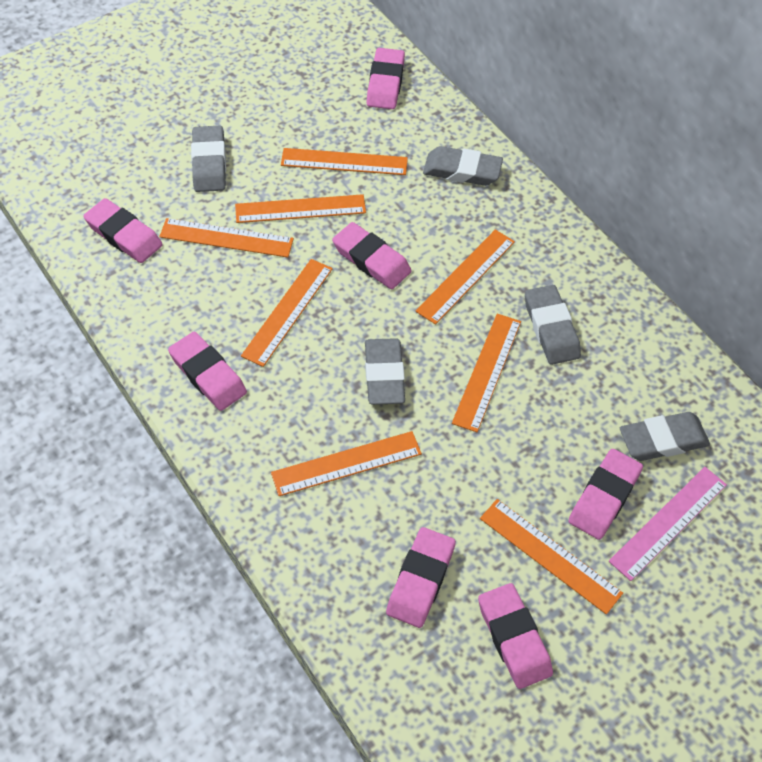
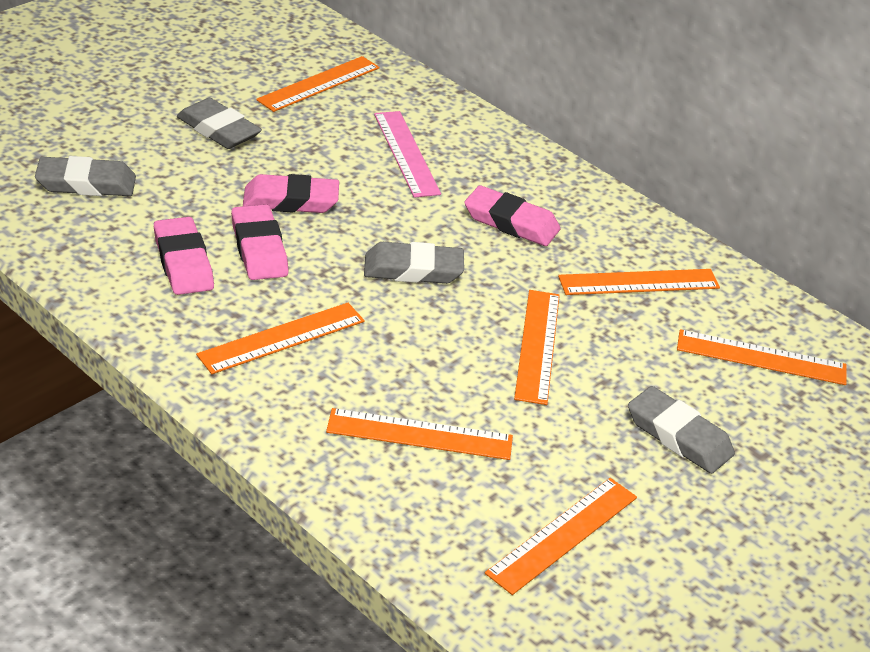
grey eraser: [191,126,226,192] [365,338,405,405] [423,146,503,186] [525,285,581,365] [620,412,710,461] = 5 -> [35,156,136,196] [177,98,262,149] [364,242,464,284] [628,386,735,474] = 4
orange ruler: [159,218,294,257] [235,194,366,223] [241,259,333,367] [271,431,422,496] [281,148,408,175] [415,230,515,325] [452,314,521,432] [480,499,623,615] = 8 -> [196,303,365,374] [256,56,379,112] [326,408,513,460] [485,478,637,595] [514,290,560,405] [558,269,720,295] [677,329,847,385] = 7
pink eraser: [83,198,163,263] [168,331,247,411] [332,222,412,289] [366,48,405,109] [386,527,456,628] [478,583,553,689] [568,449,643,540] = 7 -> [154,217,214,295] [231,204,289,280] [243,174,339,213] [464,185,560,246] = 4

